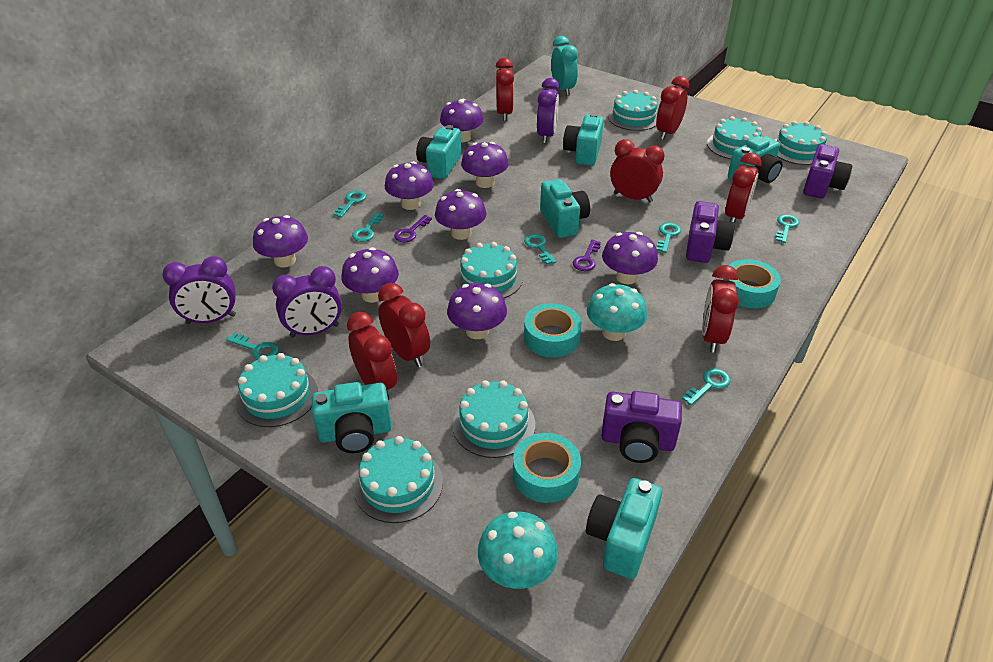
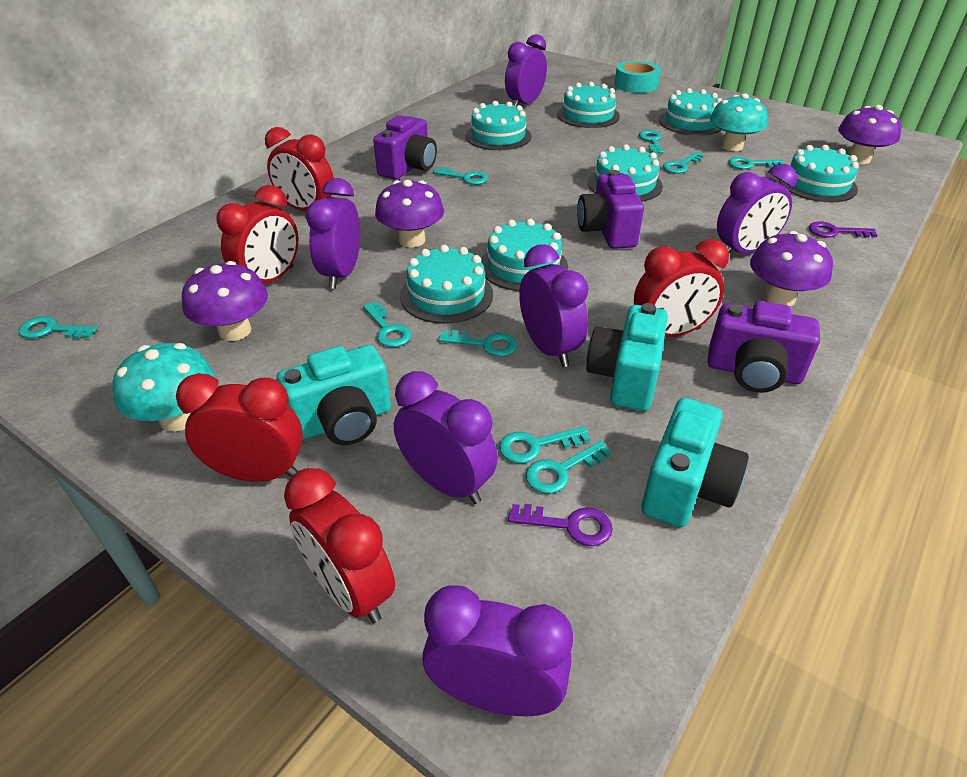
purple clock: [162,256,236,324] [272,266,342,338] [537,78,560,143] = 3 -> [306,178,360,289] [394,371,498,504] [422,586,573,716] [505,34,547,107] [519,244,589,367] [717,164,797,253] = 6
purple mushroom: [253,215,308,267] [341,247,399,303] [385,161,434,210] [435,189,487,240] [440,98,484,142] [447,283,507,339] [461,142,509,188] [602,232,658,284] = 8 -> [182,261,268,341] [375,180,444,247] [750,231,833,306] [838,105,901,164] = 4
red clock: [347,312,397,400] [378,283,430,367] [496,58,514,121] [610,139,665,202] [656,76,689,140] [702,265,739,353] [725,153,761,223] = 7 -> [176,373,303,482] [216,185,299,284] [265,127,334,211] [284,468,395,623] [634,239,729,337] = 5
turquoise camera: [312,382,392,453] [416,125,461,179] [540,179,590,238] [563,113,604,166] [586,478,662,579] [728,136,783,183] = 6 -> [277,345,391,445] [586,303,668,411] [641,398,749,527] = 3
turquoise clock: [551,36,578,96] = 1 -> none = 0
turquoise key: [226,333,279,360] [334,190,366,218] [352,212,384,242] [524,234,556,265] [656,223,681,253] [682,368,731,406] [776,214,799,243] = 7 -> [19,316,98,339] [363,302,412,347] [433,167,488,185] [438,330,518,357] [499,426,590,463] [525,441,612,494] [639,130,664,154] [663,152,705,174] [728,157,785,169] = 9
turquoise tape: [513,433,581,503] [524,303,582,358] [724,259,781,308] = 3 -> [615,61,661,93] = 1

